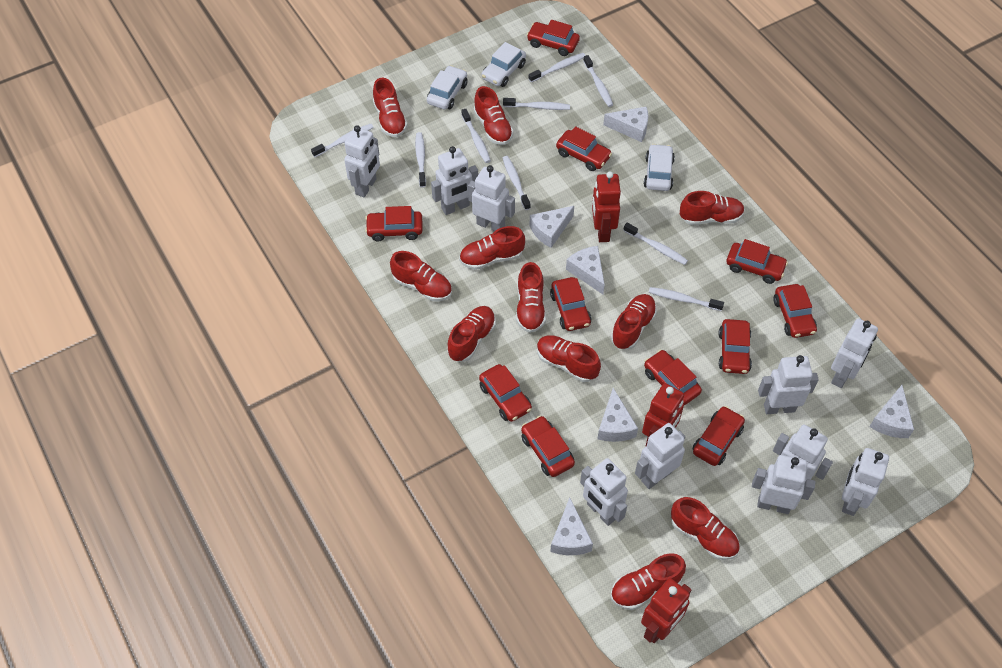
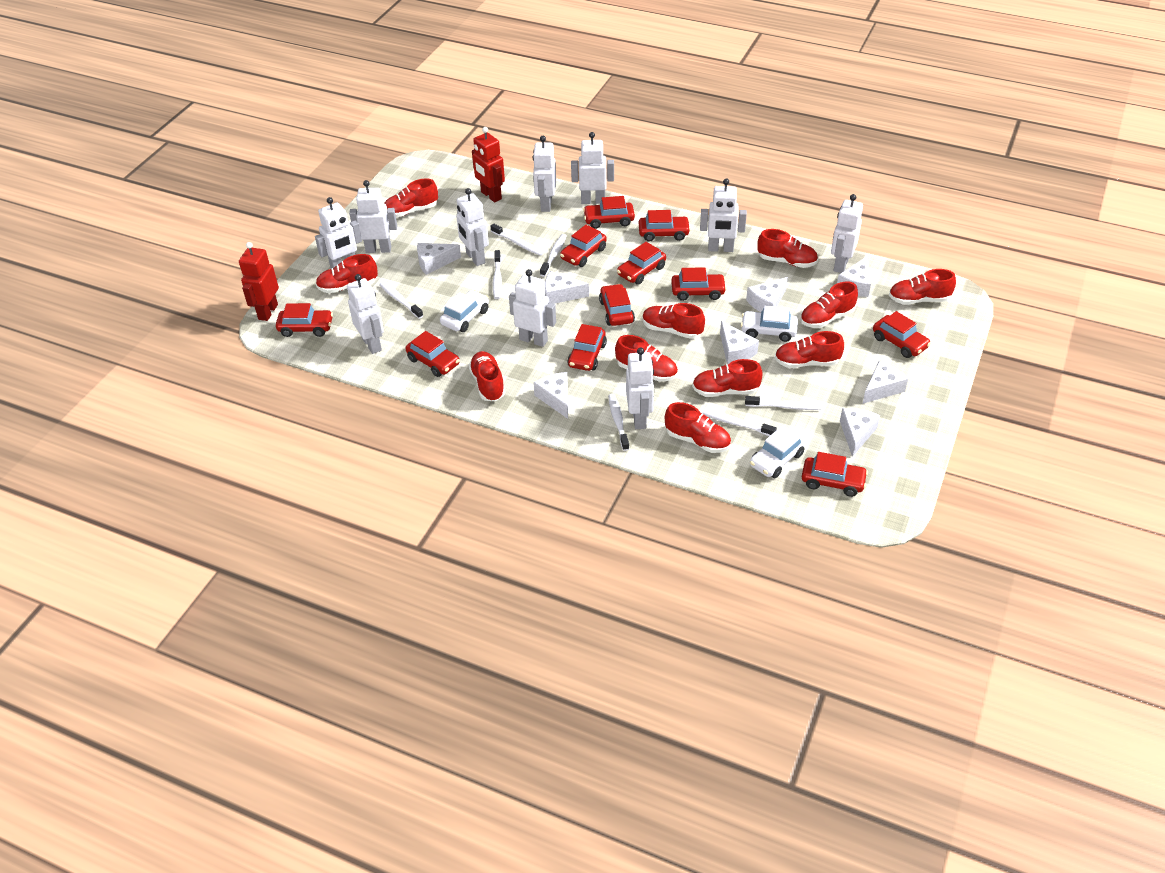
red robot: [592,171,621,242] [641,578,691,643] [642,383,684,446] = 3 -> [239,242,279,321] [472,127,505,202] = 2
white cheese: [529,206,574,248] [550,497,593,555] [566,246,605,294] [597,388,638,442] [603,106,648,142] [870,385,914,438] = 6 -> [417,243,461,275] [533,372,568,419] [545,271,589,304] [720,321,759,364] [746,277,788,312] [837,257,871,297] [840,408,880,457] [862,360,908,404] = 8
white toothbrush: [311,124,374,157] [415,132,426,188] [461,109,491,163] [503,98,570,110] [503,156,531,210] [528,53,586,82] [583,55,613,107] [623,223,688,265] [649,287,724,311] = 9 -> [379,282,423,319] [491,224,544,256] [493,250,502,299] [540,234,566,277] [608,394,629,451] [702,409,777,436] [745,396,822,410] = 7

